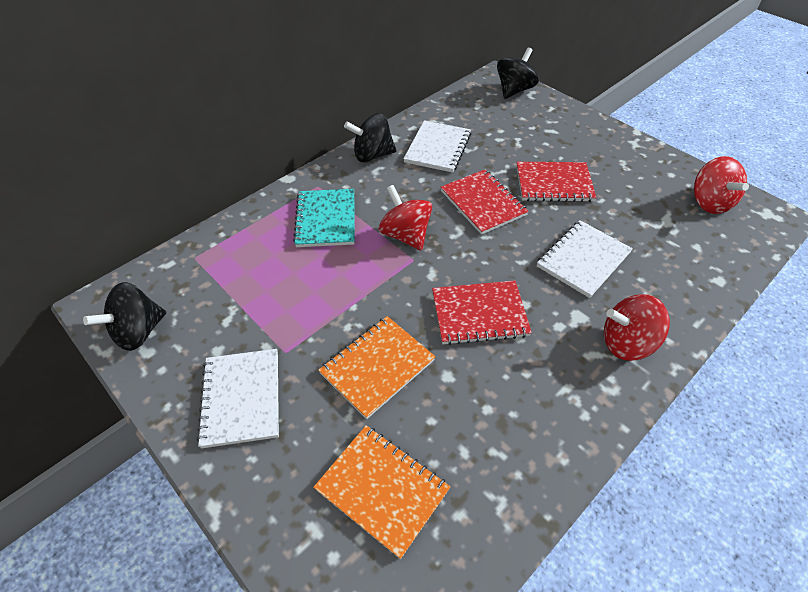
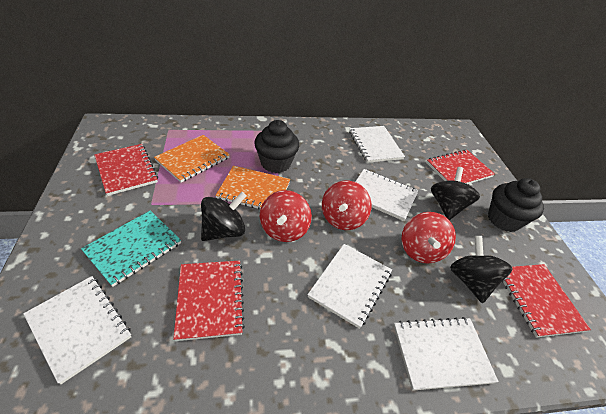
black cupcake: none = 0 -> [254,120,299,173] [488,178,544,232] = 2
red notebook: [432,281,532,345] [441,169,529,235] [516,162,597,202] = 3 -> [94,144,158,196] [173,261,245,341] [426,150,495,184] [502,264,591,338] = 4
white notebook: [197,349,279,448] [404,120,471,173] [537,220,633,298] = 3 -> [23,276,132,384] [307,244,392,329] [349,126,405,163] [355,169,418,221] [394,317,499,391] = 5

